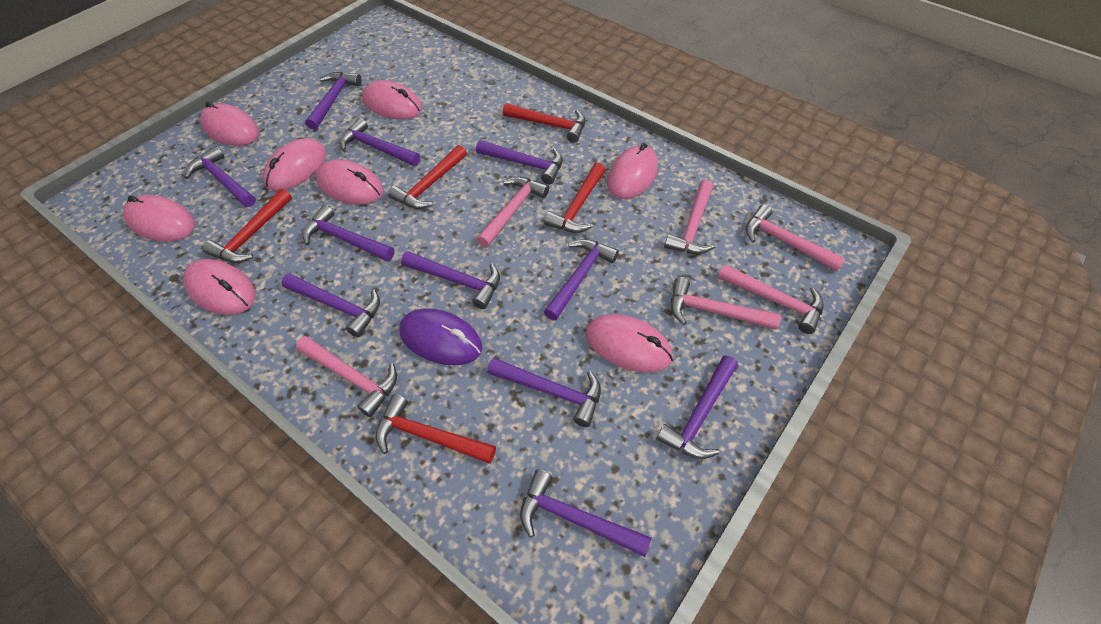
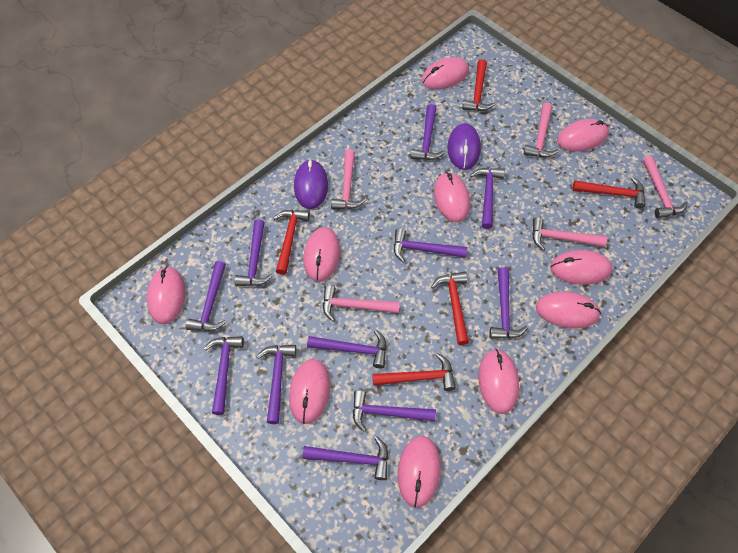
pink hammer: [296,336,397,417] [477,177,549,247] [664,180,716,254] [671,277,781,330] [718,264,824,334] [746,204,845,272] = 6 -> [323,285,400,322] [331,149,366,209] [524,103,558,158] [532,217,607,251] [643,156,688,219] = 5
pink mouse: [123,195,195,242] [183,259,255,315] [200,101,259,146] [263,139,326,191] [316,159,383,205] [362,80,422,120] [586,314,673,373] [607,143,658,199] = 8 -> [147,266,185,324] [289,359,330,424] [303,227,340,282] [398,436,441,508] [422,57,469,89] [434,172,470,222] [479,349,519,414] [536,292,601,329] [550,250,612,285] [557,119,609,152] = 10
purple mouse: [399,308,482,365] = 1 -> [294,159,328,209] [447,123,481,170] = 2

